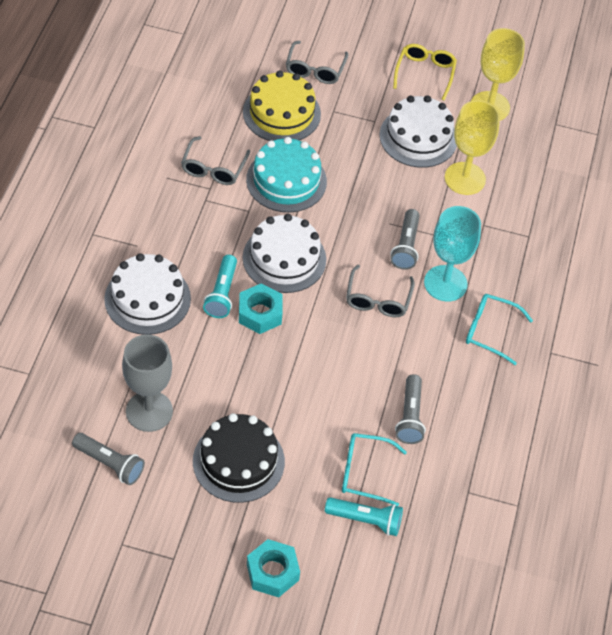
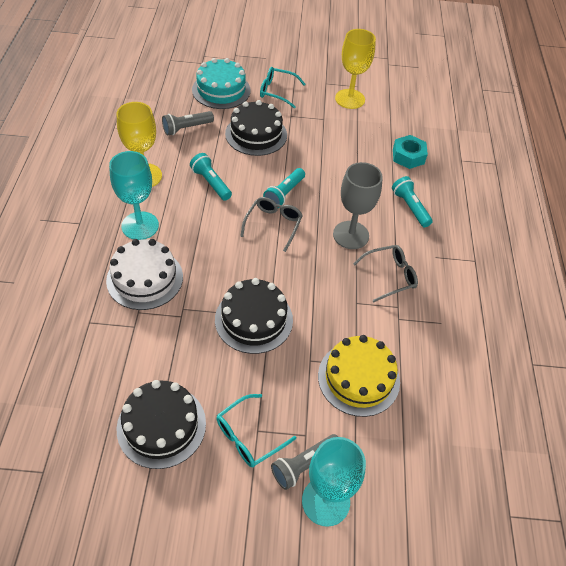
black cake: [193,413,285,503] = 1 -> [117,380,206,469] [215,278,293,354] [225,100,287,156] = 3
grey flashlight: [72,433,145,485] [390,209,420,270] [395,374,426,444] = 3 -> [162,111,214,135] [271,434,338,490] = 2
grey glasses: [181,136,250,185] [286,41,348,84] [346,265,415,317] = 3 -> [240,197,303,252] [353,245,418,302] = 2
turquoise flashlight: [203,255,237,318] [325,497,403,536] = 2 -> [190,153,232,201] [263,168,305,208] [392,176,433,227] = 3
turquoise goblet: [424,206,481,302] = 1 -> [109,151,159,240] [302,437,366,527] = 2
turquoise nut: [239,283,283,334] [247,539,300,597] = 2 -> [393,135,428,169] = 1
white cake: [104,253,191,335] [243,214,326,293] [379,95,457,168] = 3 -> [106,239,183,310] = 1
yellow glasses: [393,44,457,100] = 1 -> none = 0

